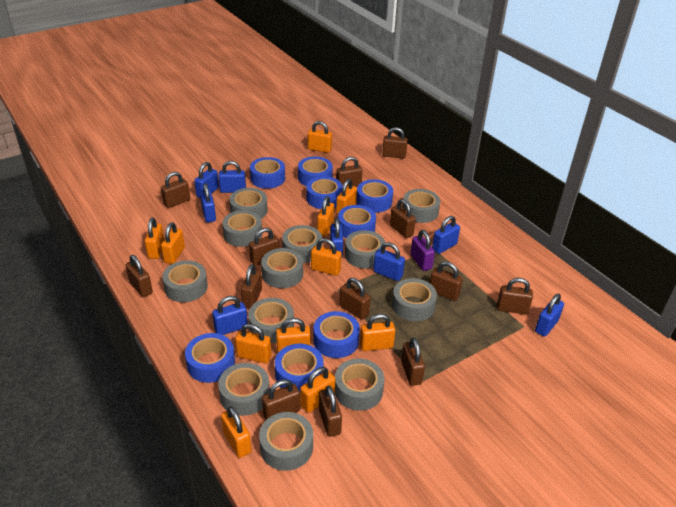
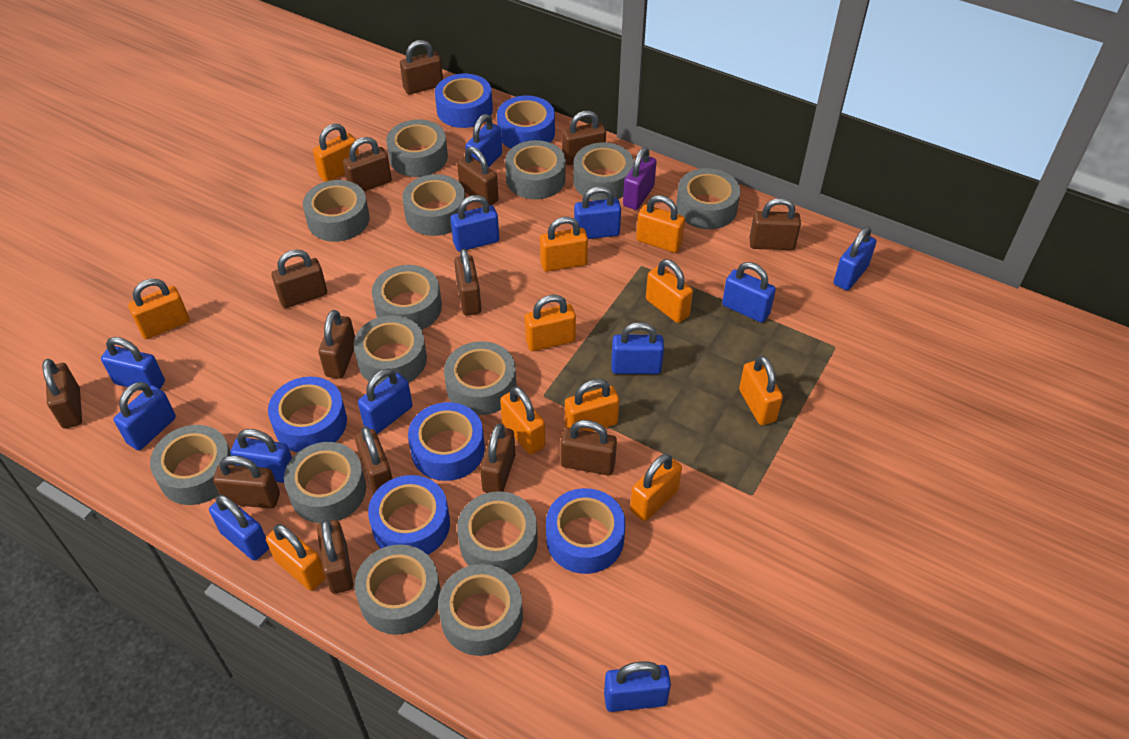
blue padlock: [194,162,219,198] [200,183,216,223] [212,296,248,335] [219,161,246,193] [330,218,343,258] [373,242,405,281] [432,216,460,254] [535,293,564,337] = 8 -> [101,337,165,391] [114,382,176,451] [209,495,269,561] [231,429,292,483] [358,368,413,434] [450,195,499,252] [465,114,502,168] [574,186,621,239] [604,661,671,712] [611,322,664,374] [722,262,776,323] [833,227,877,291] = 12
blue tape: [185,333,235,383] [250,157,285,189] [275,344,324,392] [298,156,333,186] [307,176,343,209] [313,311,360,358] [338,205,376,238] [356,179,393,213] = 8 -> [268,377,347,452] [368,475,450,555] [408,402,485,481] [435,74,493,128] [497,96,555,148] [546,488,625,574] = 6
brown padlock: [125,255,153,297] [161,172,190,208] [241,264,262,308] [249,228,279,266] [262,379,300,420] [319,386,342,437] [336,157,363,187] [339,278,370,320] [382,127,408,159] [390,199,416,238] [401,338,425,386] [430,262,463,301] [497,278,533,315] = 13 -> [43,359,82,429] [213,455,280,509] [272,250,327,308] [317,519,353,594] [318,310,355,379] [343,137,392,191] [355,426,393,495] [400,40,443,94] [454,249,482,316] [457,147,499,205] [480,424,515,493] [561,420,617,475] [562,111,606,165] [749,198,801,250] = 14
grey tape: [162,261,208,302] [218,363,270,416] [222,210,262,247] [229,188,268,219] [248,298,294,343] [259,412,313,471] [261,248,303,288] [282,225,322,263] [335,359,385,411] [345,230,385,269] [392,278,437,321] [403,189,440,223] = 12 -> [150,425,235,505] [284,442,366,523] [303,180,370,242] [354,315,427,385] [355,544,441,635] [372,265,442,330] [386,119,448,177] [402,174,467,236] [438,564,523,656] [444,341,516,415] [457,491,538,575] [505,140,566,199] [573,142,634,201] [676,168,740,229] = 14

